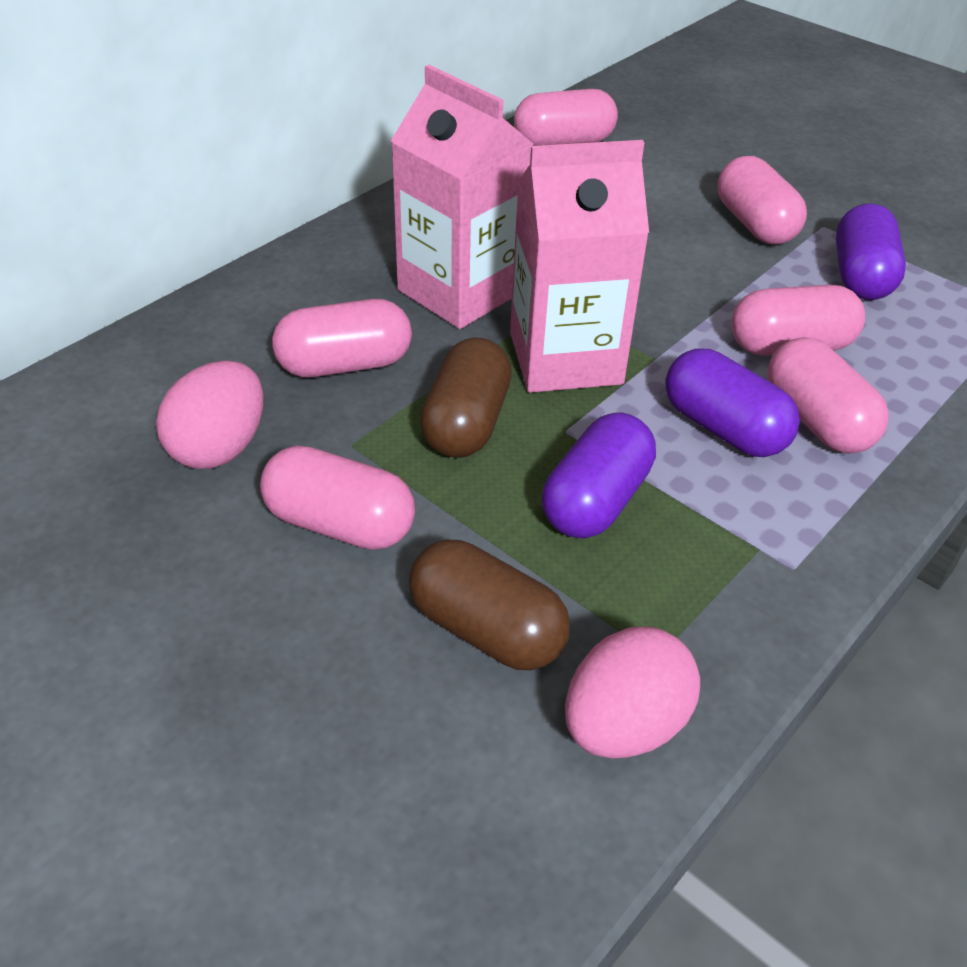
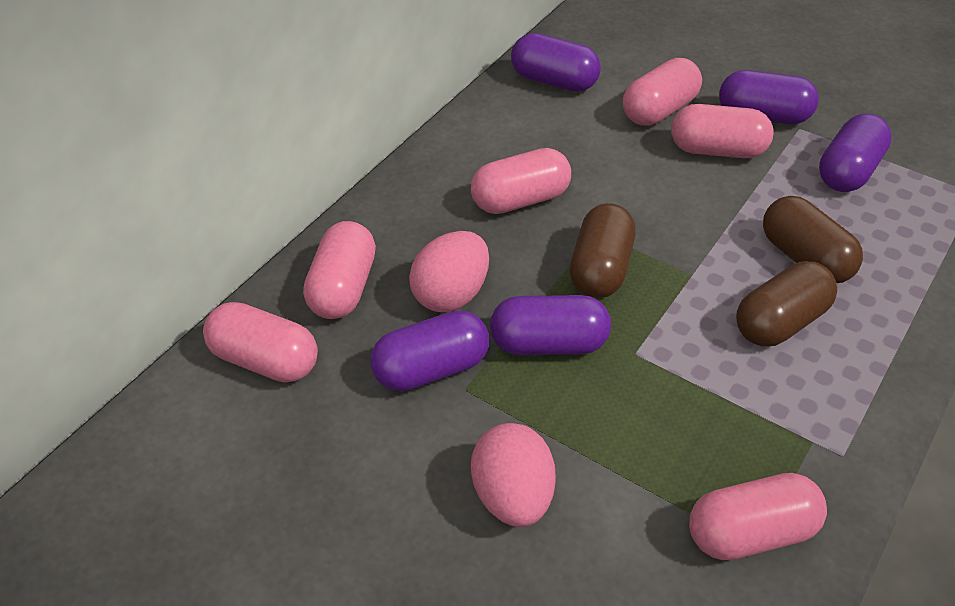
brown capsule: [409,540,570,670] [420,337,512,458] = 2 -> [570,203,635,298] [736,261,837,346] [763,196,863,283] = 3
pink carton: [391,65,533,329] [510,140,649,393] = 2 -> none = 0
purple capsule: [542,413,656,538] [665,349,800,457] [836,203,906,300] = 3 -> [370,310,489,391] [490,295,611,355] [511,33,601,92] [719,70,819,124] [819,114,892,192] = 5

